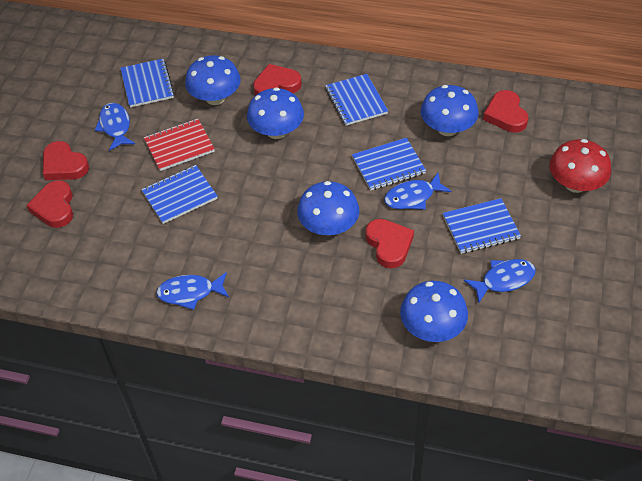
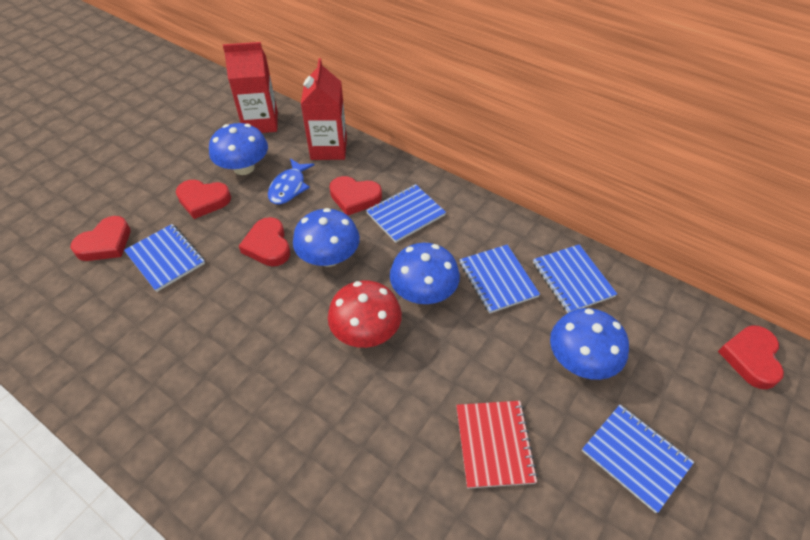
blue fish: [95,103,135,151] [156,272,229,310] [384,173,452,210] [464,259,536,303] = 4 -> [268,159,315,204] = 1
blue mushroom: [185,55,241,105] [247,87,304,139] [297,181,359,236] [400,281,468,342] [421,85,479,136] = 5 -> [209,123,268,175] [293,208,360,267] [390,243,460,304] [550,308,629,380] = 4
red carton: none = 0 -> [223,42,278,133] [301,58,347,160] = 2

